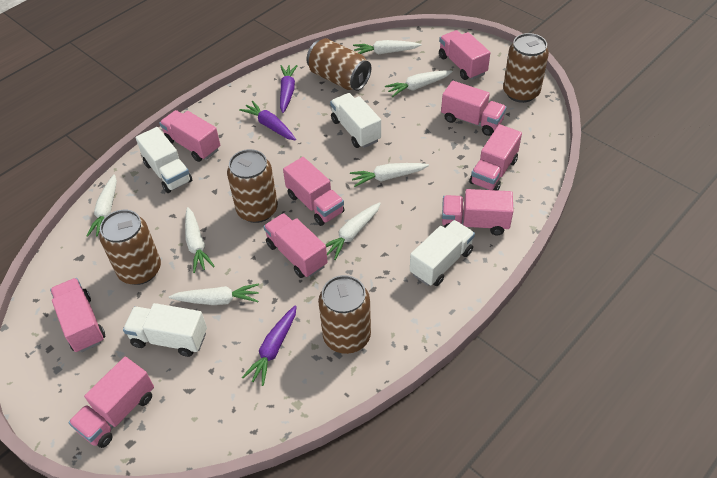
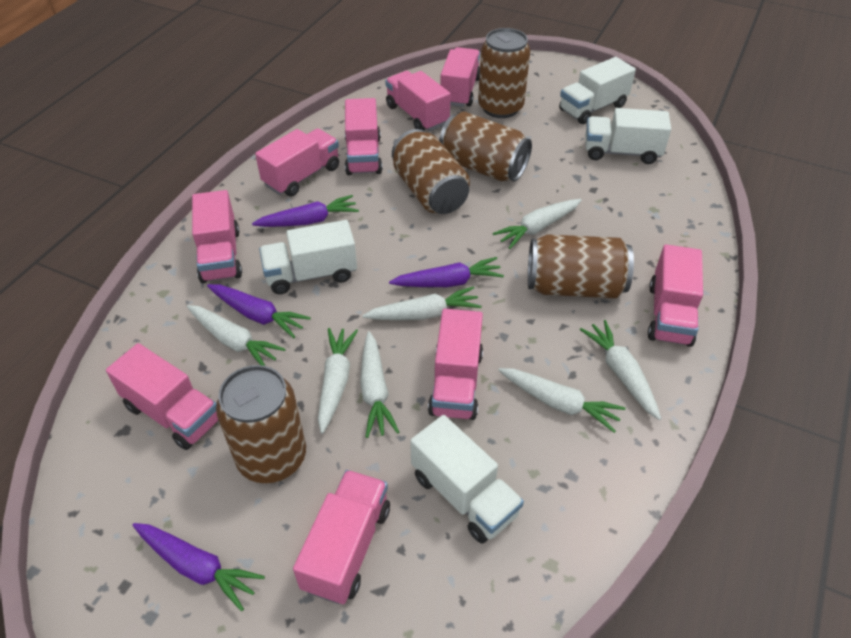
purple carrot: [239,101,296,140] [242,305,297,386] [280,65,298,113] = 3 -> [133,523,265,611] [207,284,311,338] [252,195,359,227] [389,257,504,287] = 4

